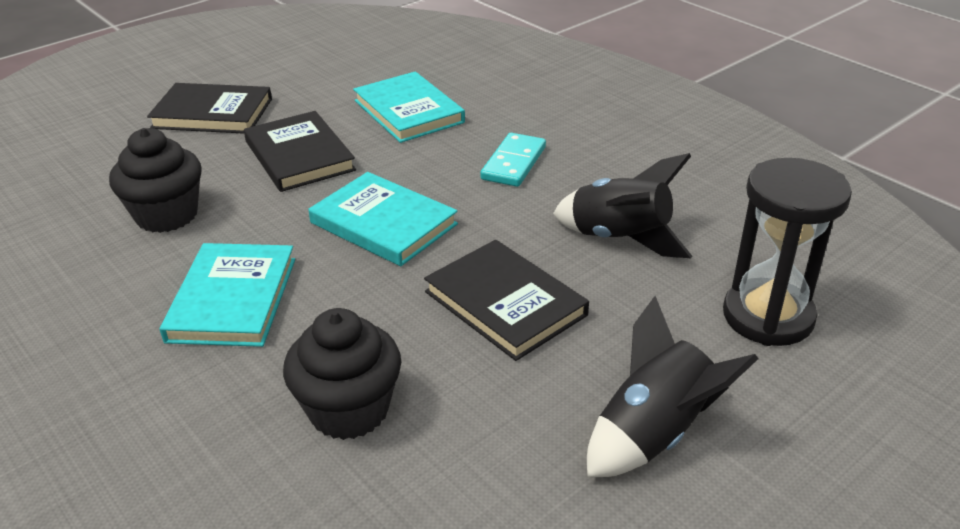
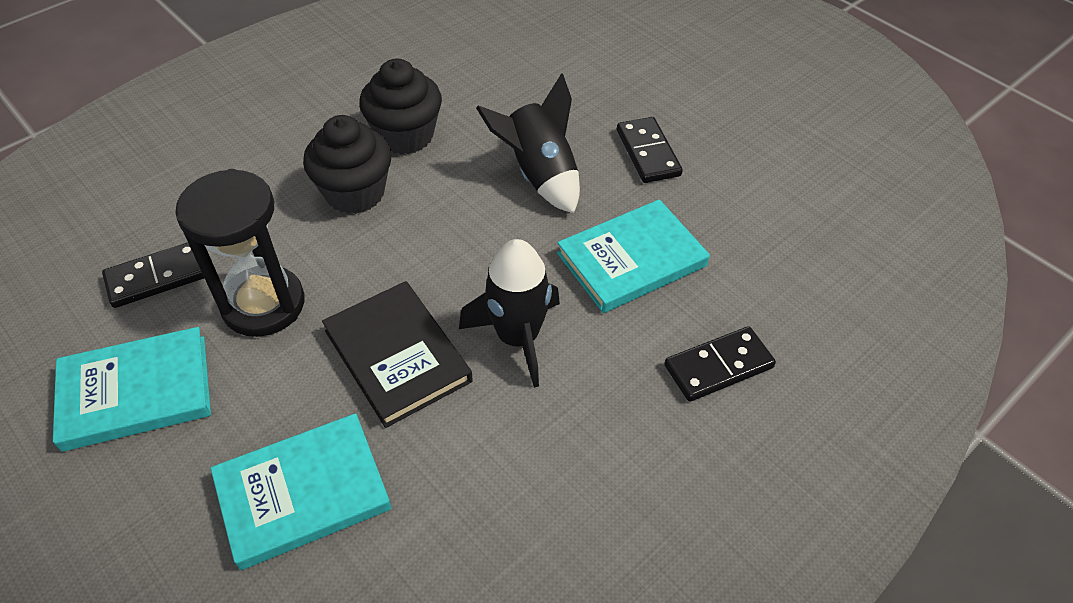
black book: [147,83,272,134] [244,111,356,192] [424,240,589,361] = 3 -> [322,281,473,428] = 1
black domino: none = 0 -> [102,242,204,308] [617,117,683,183] [664,326,776,402] = 3
turquoise domino: [480,133,546,187] = 1 -> none = 0

